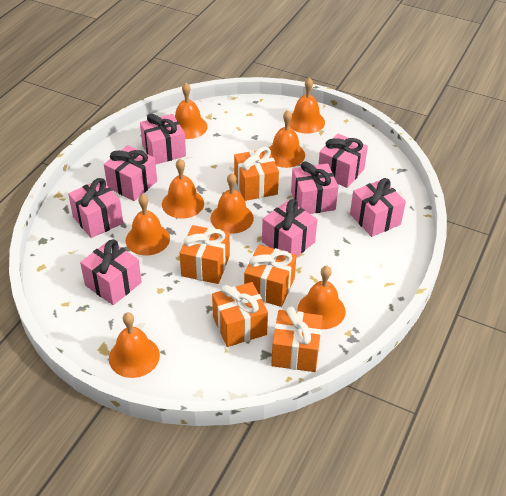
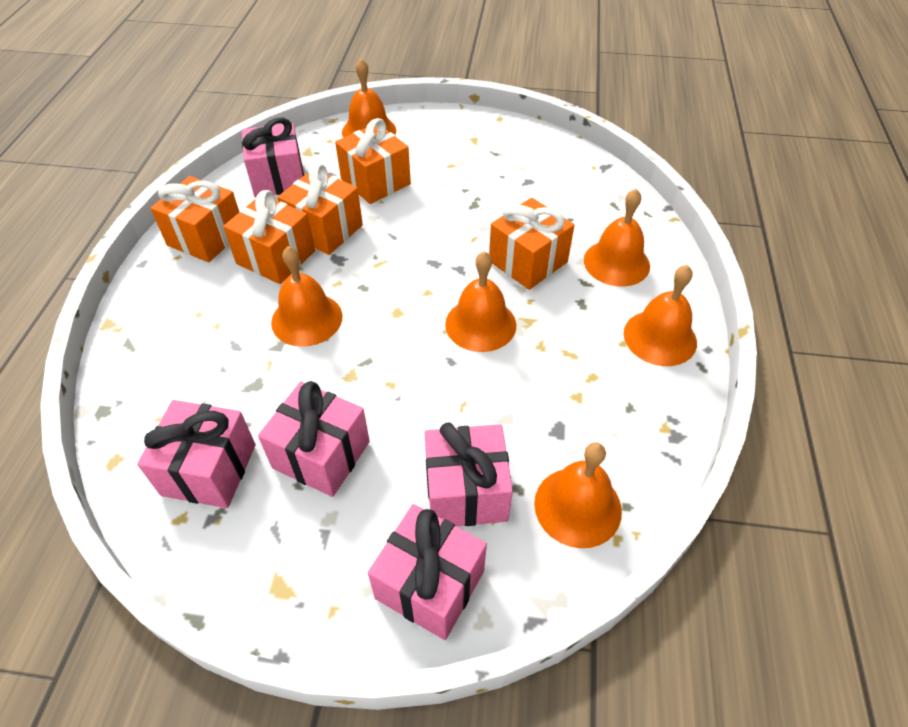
orange bell: [109,312,160,378] [125,194,170,256] [162,159,204,219] [175,83,208,139] [210,173,254,234] [269,110,305,168] [289,78,325,134] [297,266,346,329] = 8 -> [271,246,343,347] [342,59,396,138] [445,251,516,352] [534,442,622,548] [584,189,650,287] [624,265,697,366] = 6
pink gift: [68,178,123,238] [80,239,142,305] [104,145,157,201] [140,114,186,164] [262,199,317,257] [291,161,338,214] [318,133,368,188] [350,178,406,237] = 8 -> [137,400,256,508] [242,117,304,197] [258,381,370,497] [368,504,487,640] [425,423,513,526] = 5

